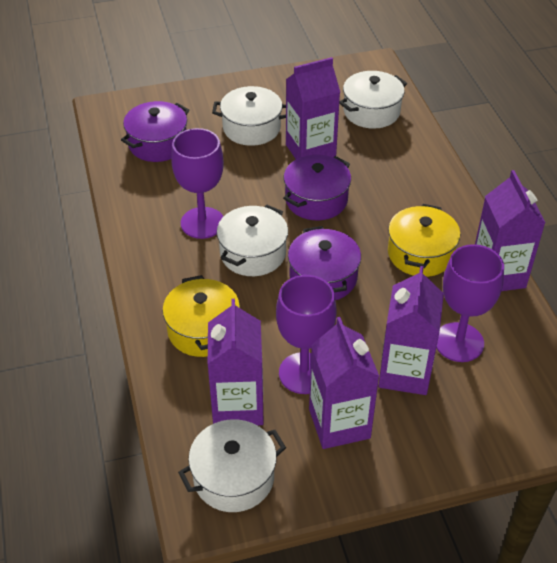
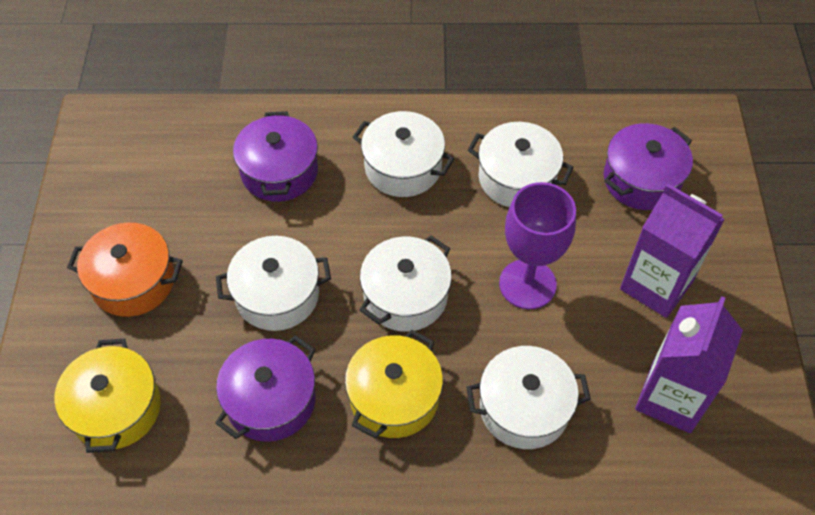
orange pot: none = 0 -> [67,223,183,317] = 1
purple carton: [208,299,264,425] [286,57,340,159] [309,317,379,449] [379,266,444,395] [475,170,546,291] = 5 -> [620,184,725,318] [635,296,743,433] = 2
purple goblet: [171,128,224,239] [276,275,336,394] [436,244,504,362] = 3 -> [499,182,576,309] = 1
white pot: [178,419,286,512] [212,86,286,146] [217,205,288,276] [339,71,407,129] = 4 -> [216,236,331,331] [353,111,455,197] [359,235,452,332] [466,346,591,449] [468,122,573,207] = 5

